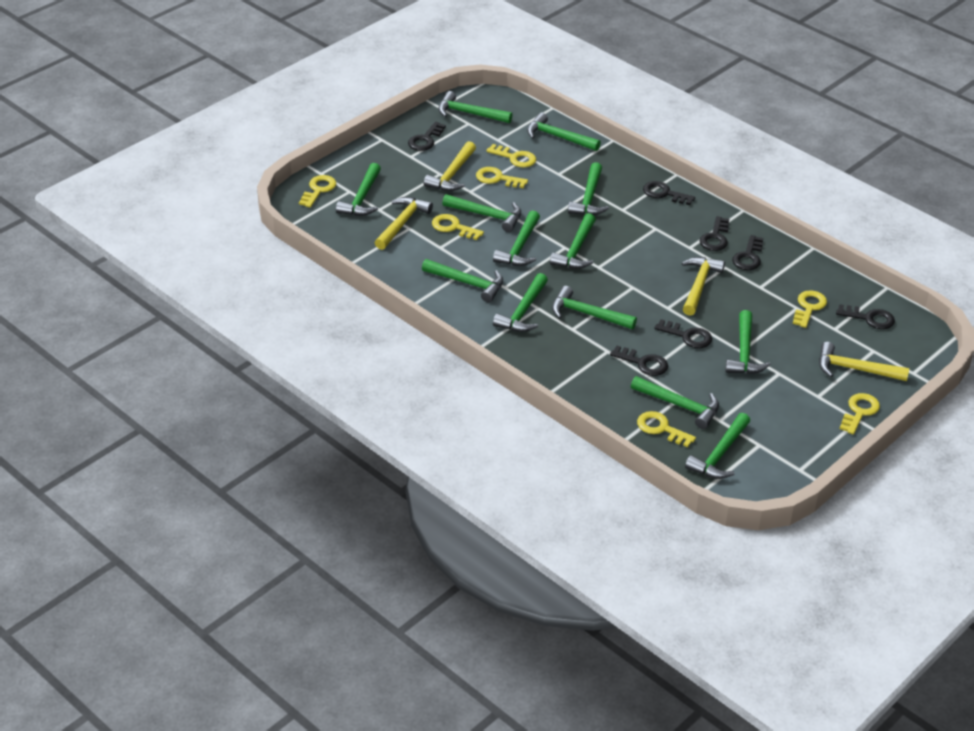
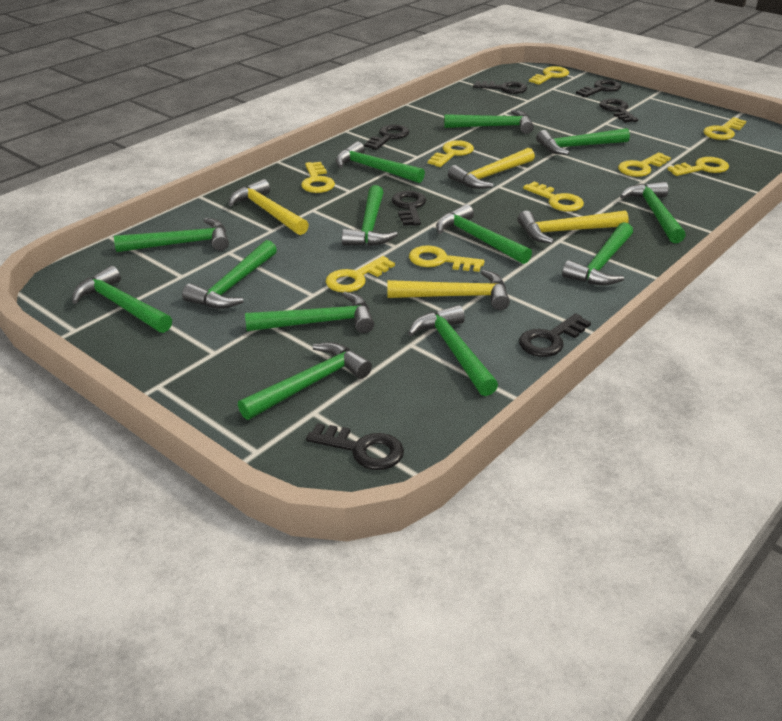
yellow key: [299,175,336,208] [432,214,484,240] [476,167,528,188] [486,144,536,167] [637,411,696,447] [793,290,827,328] [840,393,880,434] = 7 -> [301,162,335,193] [326,256,395,292] [409,245,485,272] [428,140,474,167] [523,181,584,212] [529,66,569,85] [618,152,671,177] [667,157,729,176] [703,117,746,140] = 9

